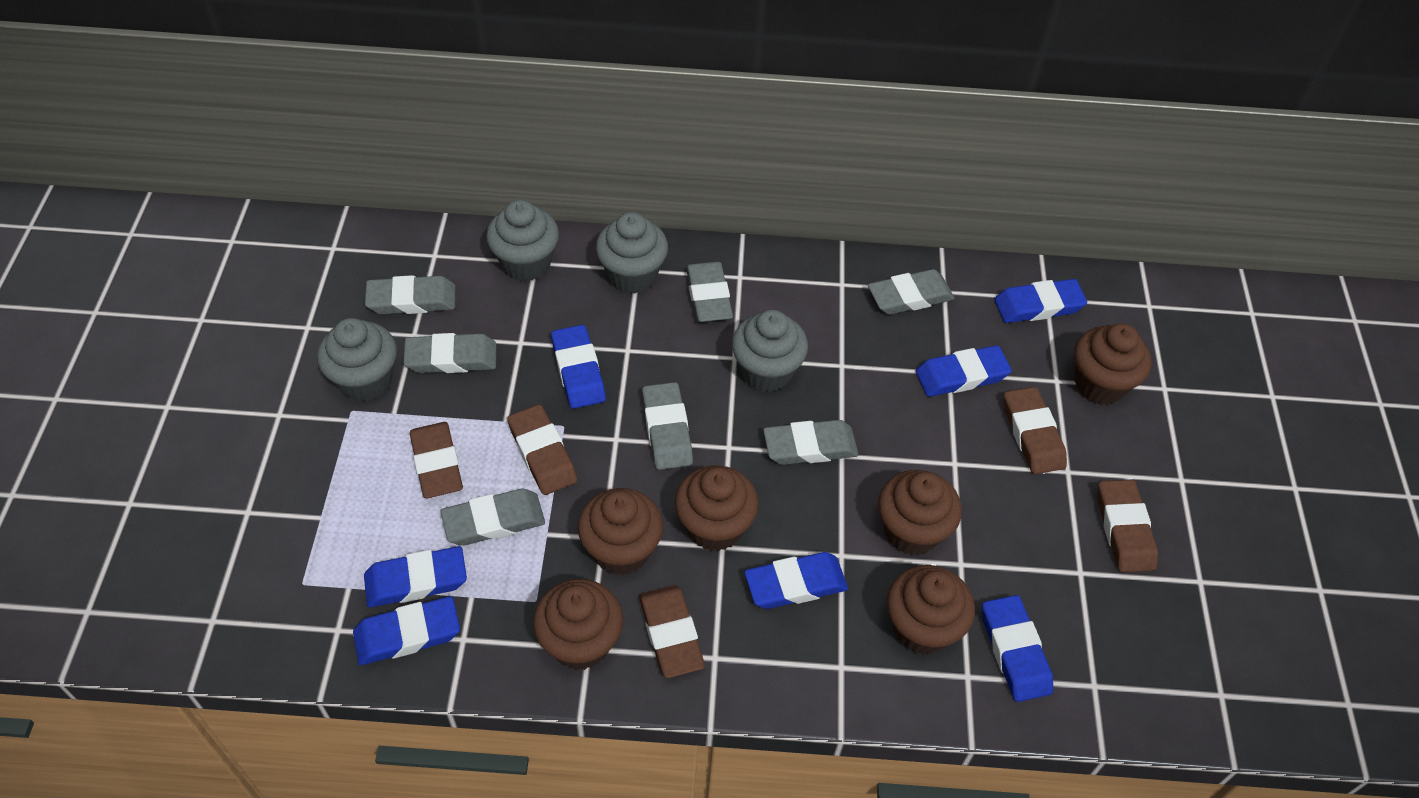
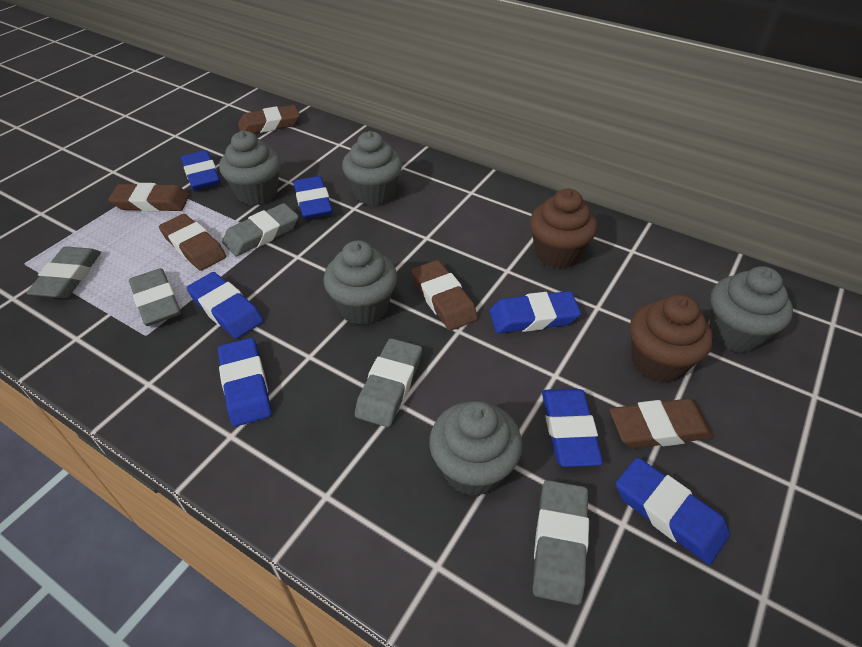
brown cupcake: [533,579,623,670] [578,488,663,575] [675,465,759,552] [878,470,962,555] [887,565,975,655] [1074,323,1151,405] = 6 -> [530,189,598,269] [630,295,713,383] = 2
grey cupcake: [317,318,397,401] [486,200,559,281] [596,212,668,293] [732,310,808,392] = 4 -> [219,131,281,206] [323,240,397,325] [342,131,402,206] [429,401,522,496] [709,266,793,353] = 5
grey eraser: [365,275,455,314] [403,333,496,373] [440,489,545,546] [642,382,693,470] [686,262,733,322] [763,420,858,465] [868,269,955,315] = 7 -> [27,247,101,298] [129,268,181,326] [222,203,299,256] [355,338,422,427] [533,480,589,605] = 5

